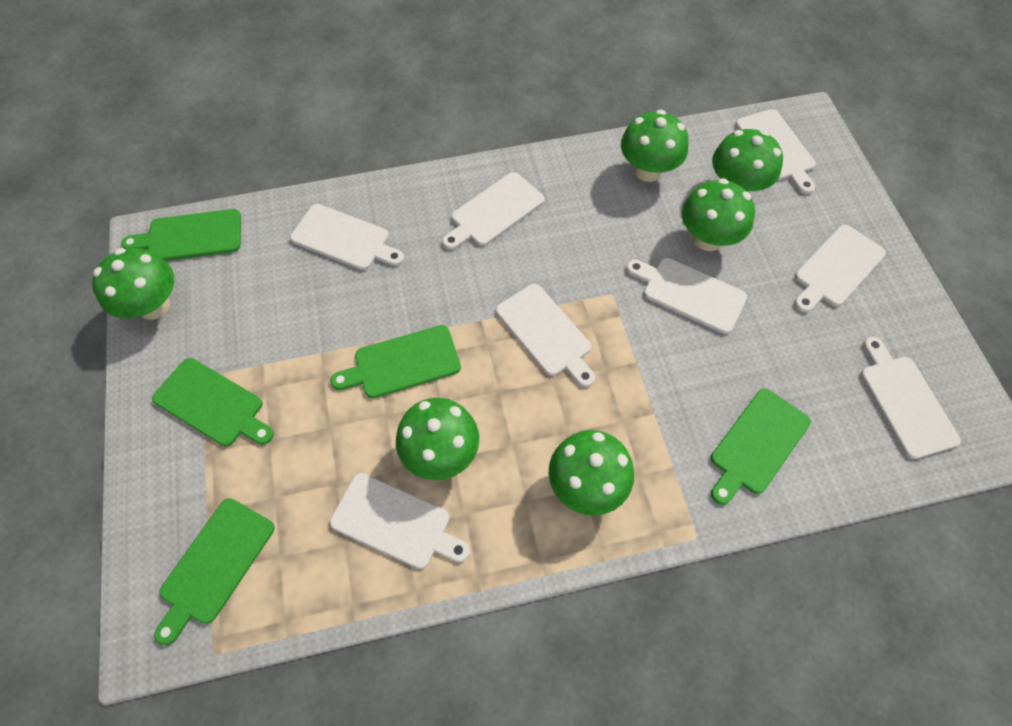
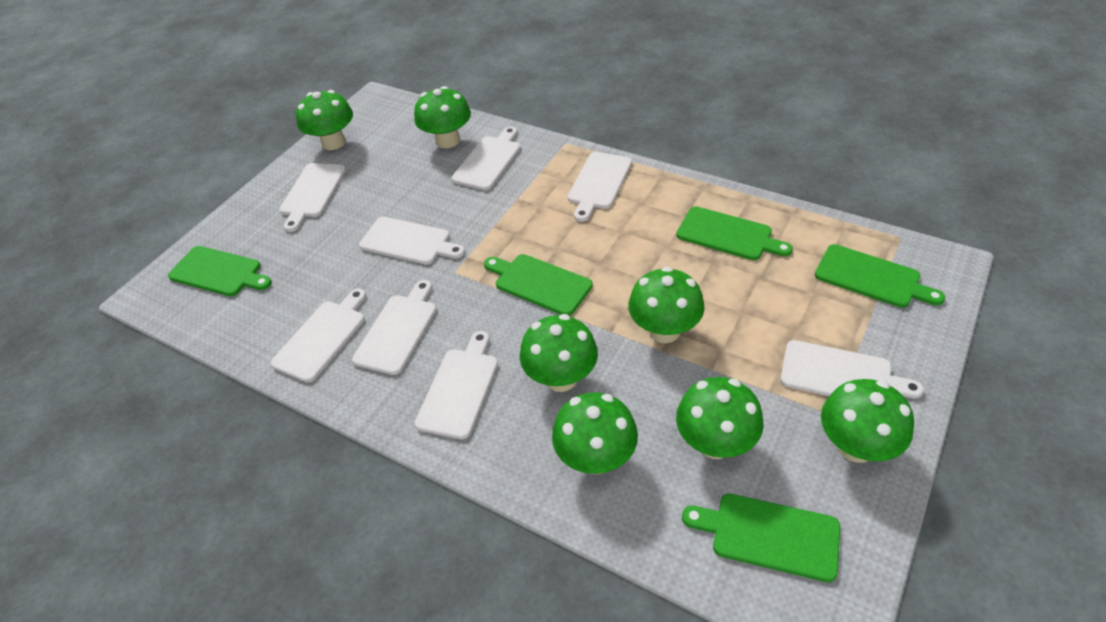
green mushroom: [92,248,174,320] [396,398,479,480] [549,430,634,516] [621,110,689,182] [682,178,755,251] [712,129,783,193] = 6 -> [296,90,353,150] [414,86,471,148] [520,314,598,392] [552,392,638,474] [628,267,704,343] [676,377,763,459] [821,379,914,463] = 7

